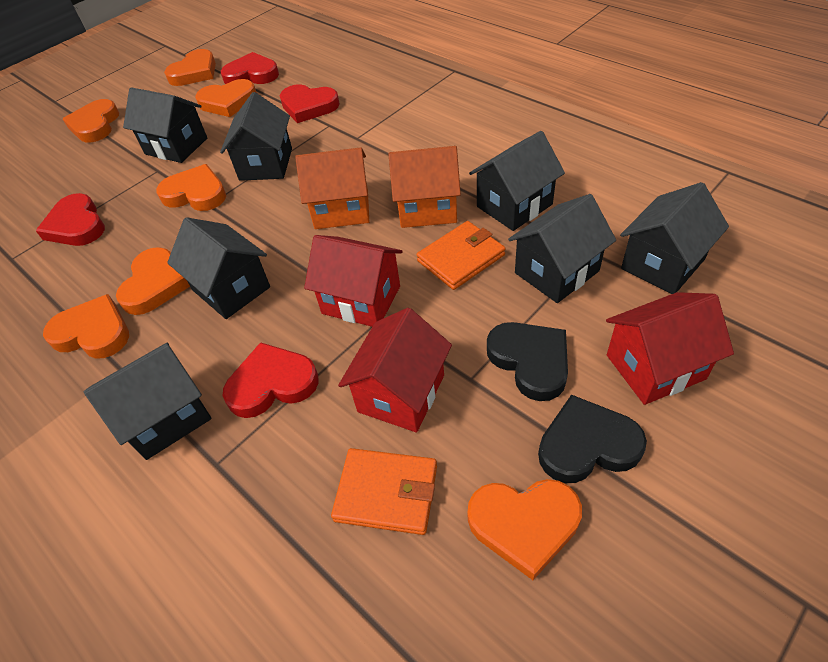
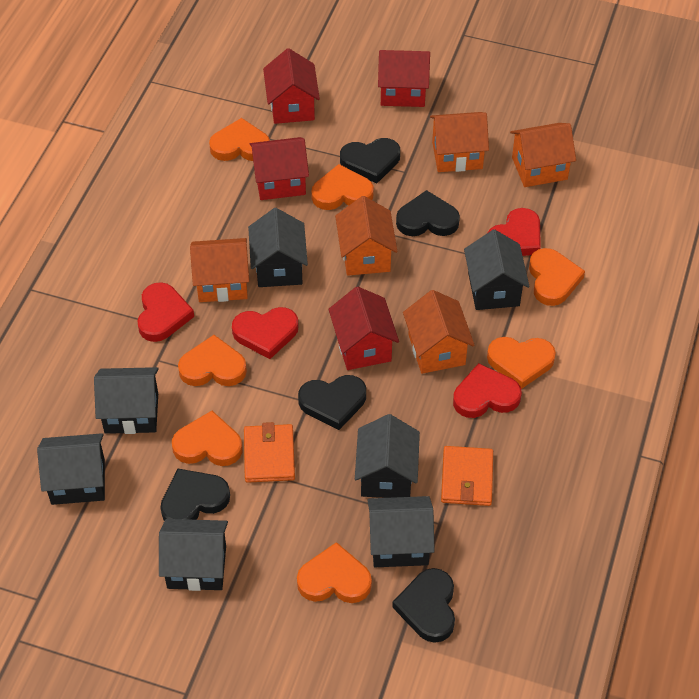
black heart: [487,322,568,401] [538,395,647,483] = 2 -> [160,469,230,521] [298,375,366,430] [340,138,400,183] [392,568,455,643] [396,190,460,236] = 5
orange house: [295,147,369,229] [389,146,461,228] = 2 -> [190,238,249,302] [335,196,398,276] [403,290,475,374] [430,112,489,172] [510,123,576,187] = 5
red house: [304,235,402,327] [338,308,452,432] [606,292,734,405] = 3 -> [250,137,309,200] [263,48,320,124] [328,286,399,370] [378,50,430,107] = 4

